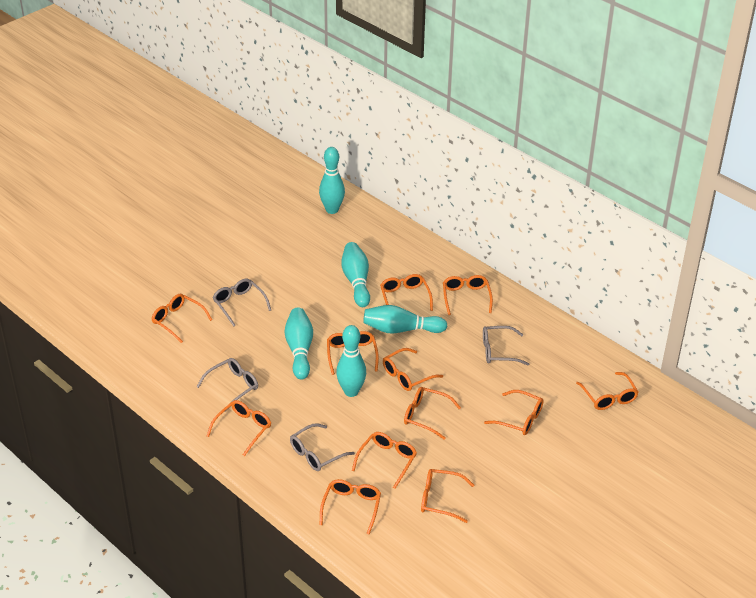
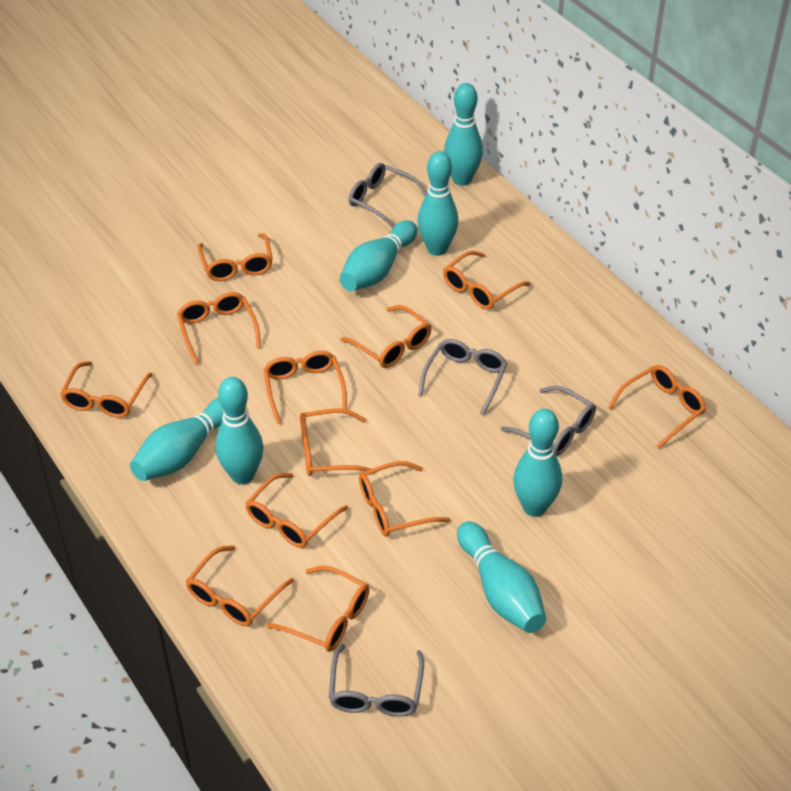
turquoise bowling pin: [285,308,313,380] [319,147,345,214] [336,325,366,397] [341,242,370,307] [363,305,447,333] = 5 -> [130,398,224,481] [215,377,263,484] [339,220,417,291] [418,151,459,256] [444,83,483,186] [457,521,546,633] [513,409,562,517] = 7

